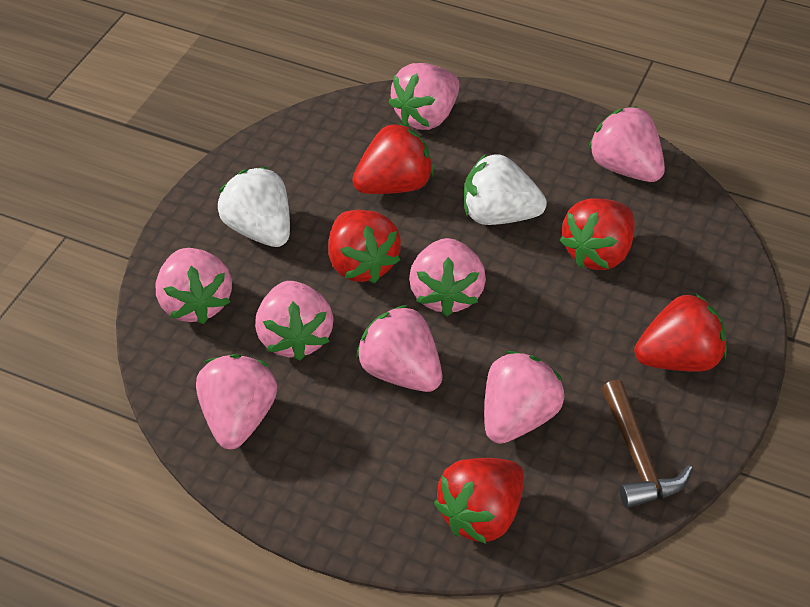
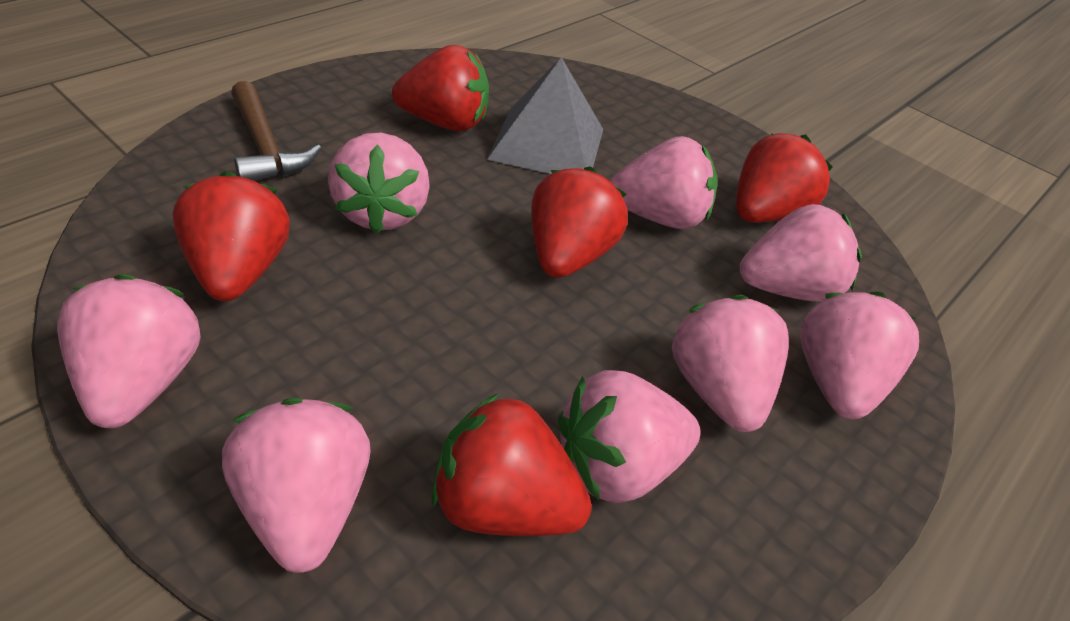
grey pyramid: none = 0 -> [487,57,603,174] = 1
white strawberry: [218,167,290,247] [464,154,547,225] = 2 -> none = 0

